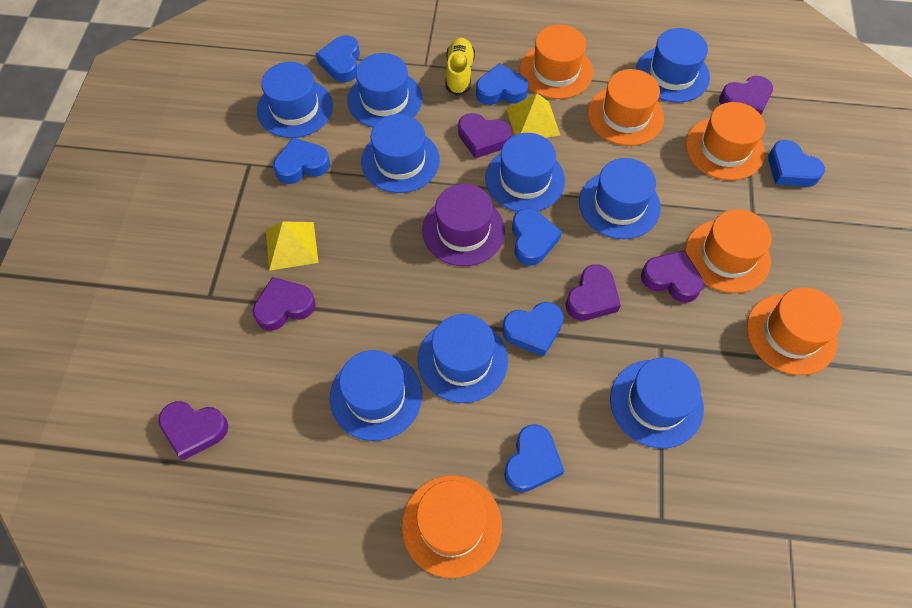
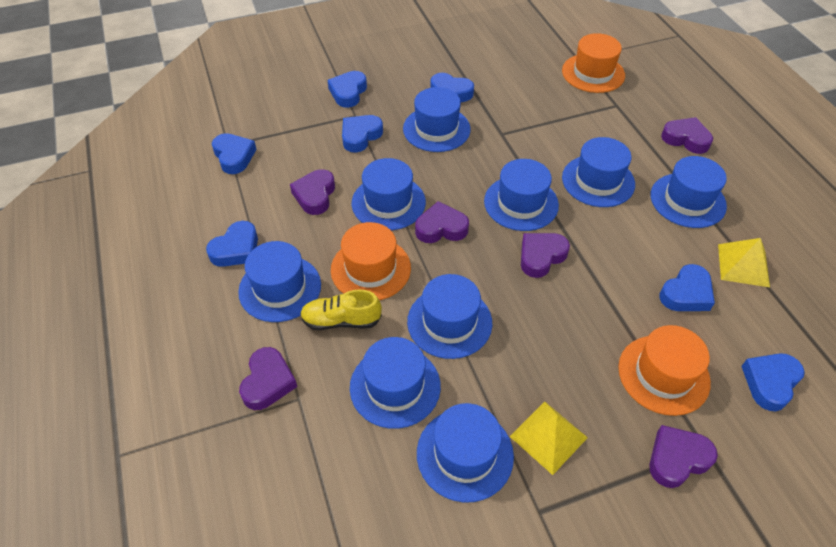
orange hat: [402,475,502,578] [520,25,593,99] [588,69,664,146] [685,209,772,293] [686,102,765,180] [747,287,842,375] = 6 -> [331,222,411,300] [562,33,625,93] [618,325,711,416] = 3
purple hat: [422,184,505,266] = 1 -> none = 0

